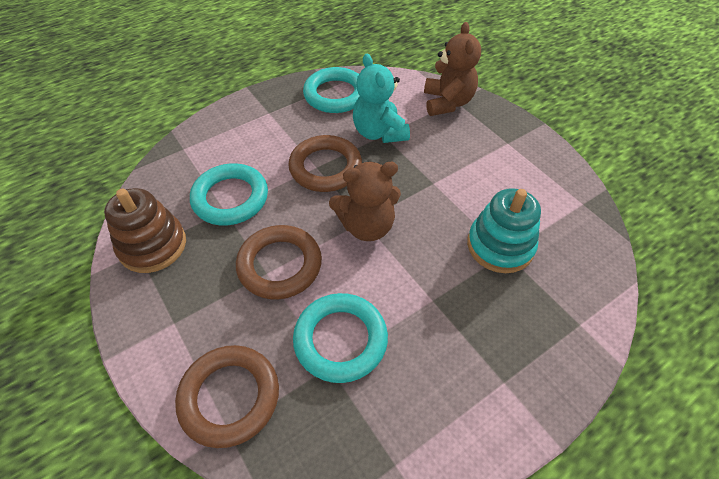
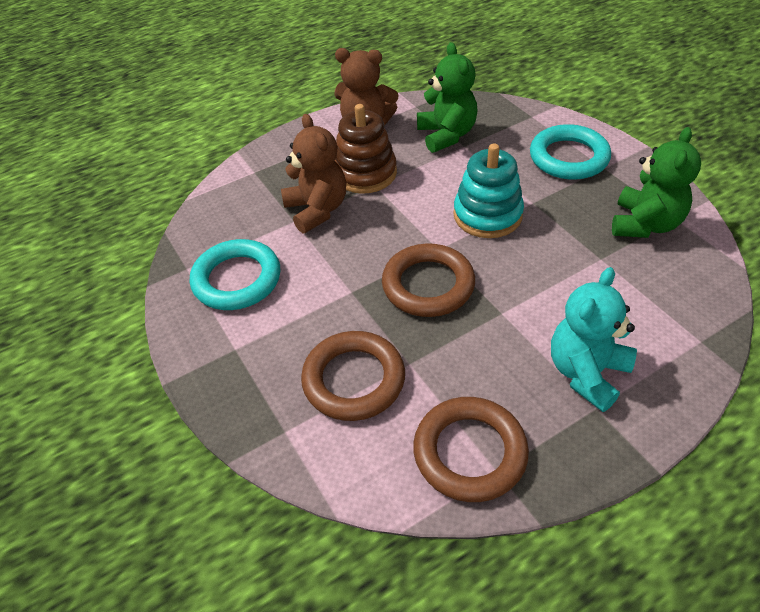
green teddy bear: none = 0 -> [417,42,477,153] [612,127,701,238] = 2
turquoise ring: [190,164,268,225] [293,293,388,383] [303,67,360,113] = 3 -> [190,239,280,310] [530,124,611,180] = 2

